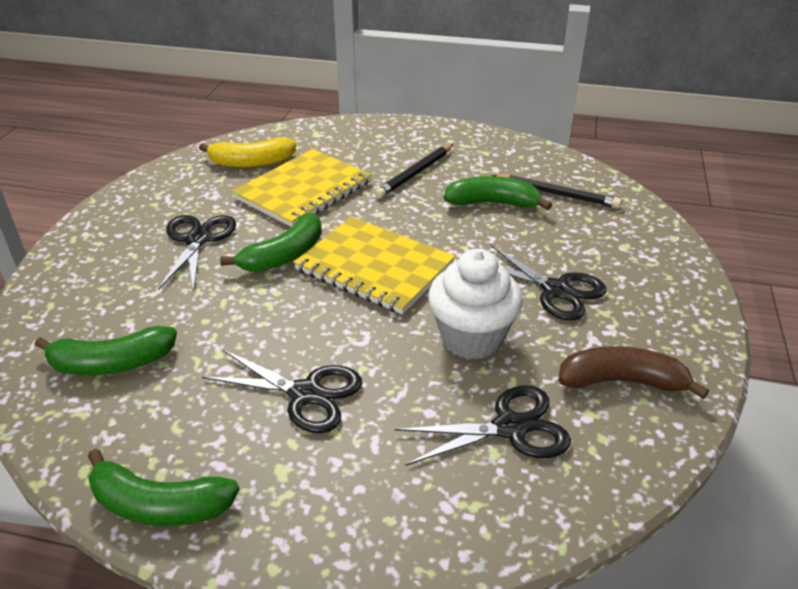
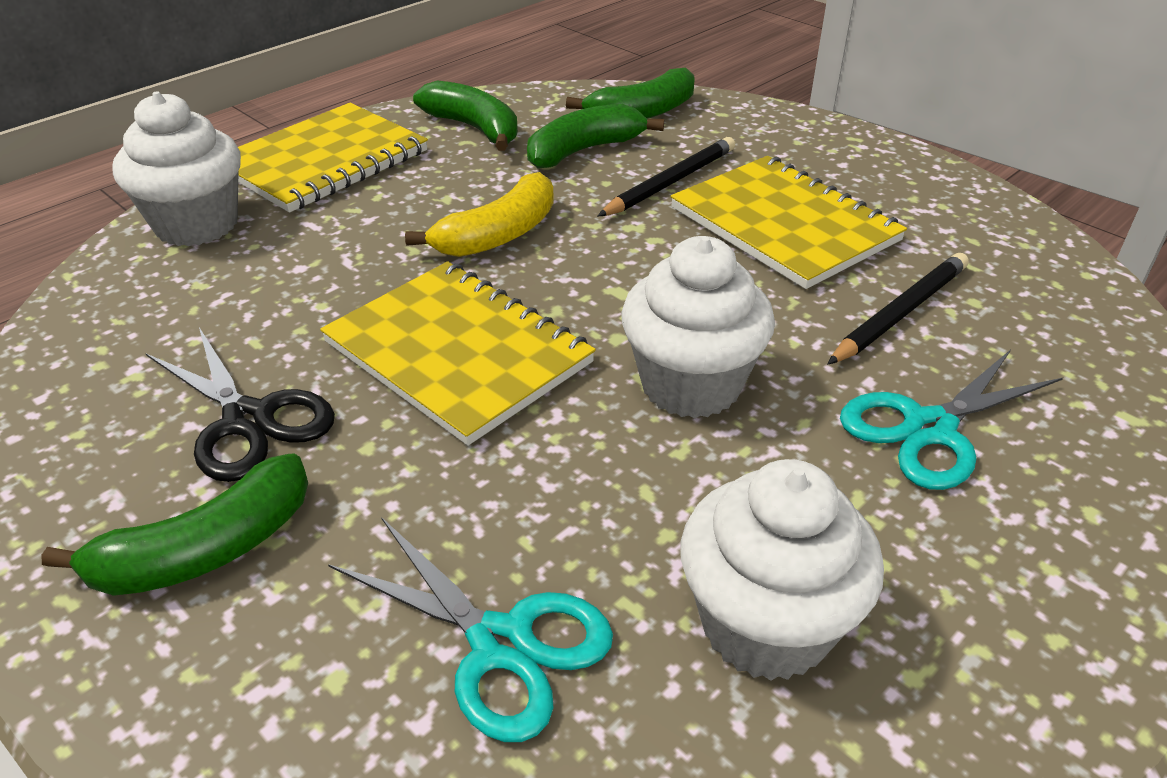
black scissors: [158,215,236,292] [202,350,362,433] [395,385,571,466] [490,244,606,321] = 4 -> [145,327,335,482] = 1
brown banana: [558,346,709,399] = 1 -> none = 0
turquoise scissors: none = 0 -> [328,517,613,742] [840,349,1063,490] = 2
white cupcake: [428,249,523,360] = 1 -> [112,91,241,246] [621,236,775,418] [680,459,884,681] = 3
yellow notebook: [232,149,372,227] [293,217,455,314] = 2 -> [238,103,428,213] [320,261,596,445] [670,156,907,289] = 3

